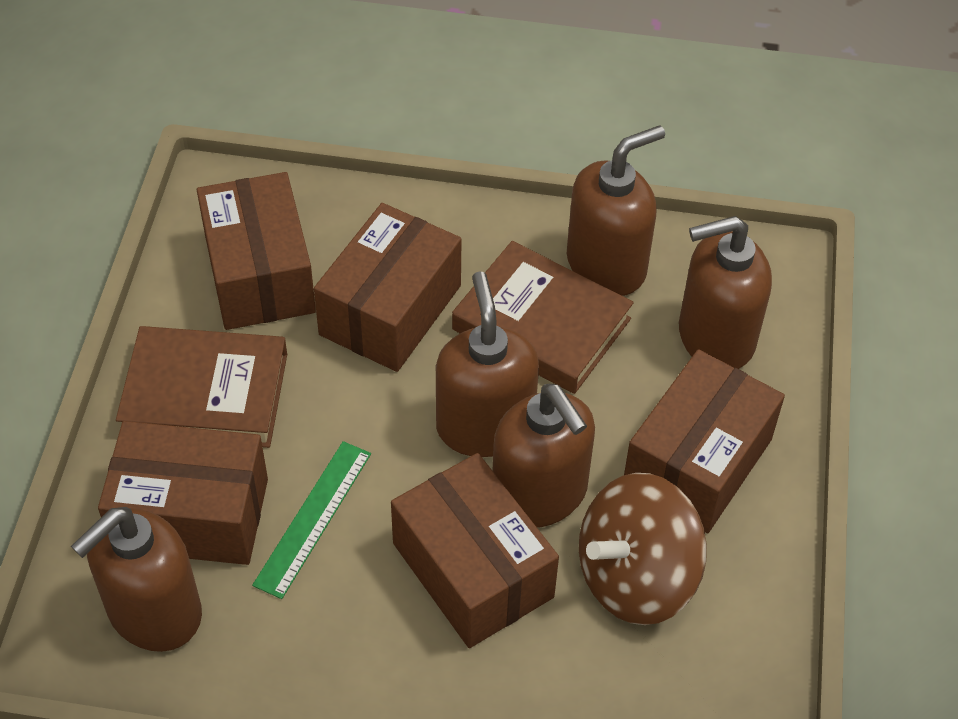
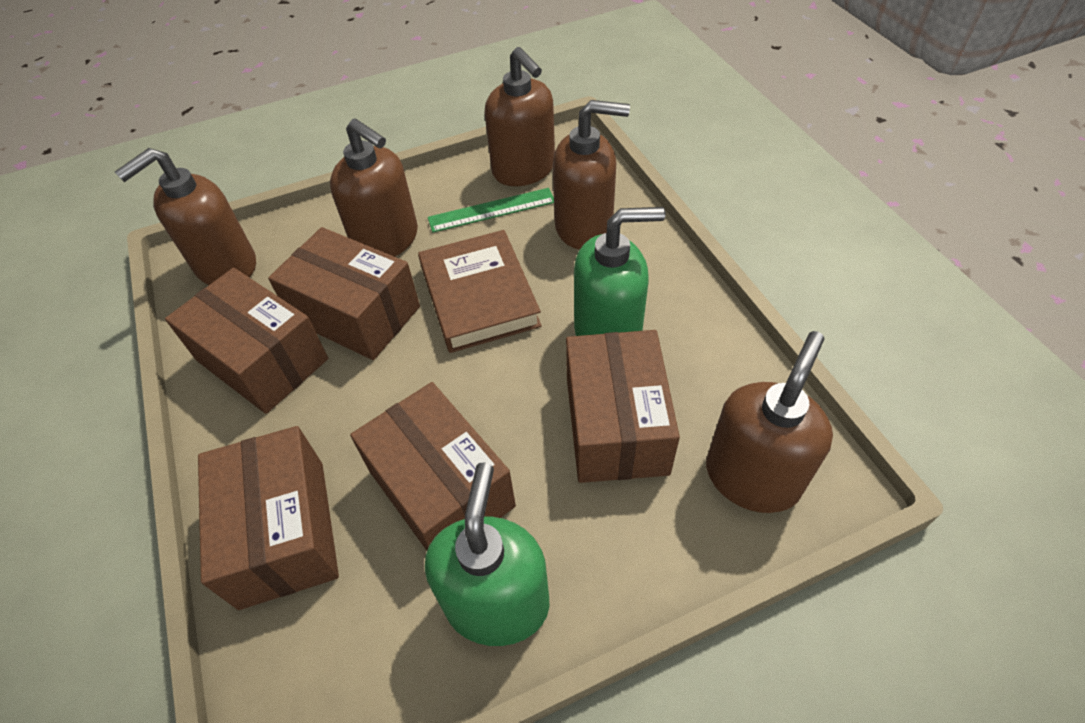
brown book: [116,326,287,448] [452,241,634,394] = 2 -> [418,230,542,353] = 1
brown spinning top: [579,473,707,625] = 1 -> none = 0
green soap dispenser: none = 0 -> [425,462,549,646] [574,207,665,336] = 2

